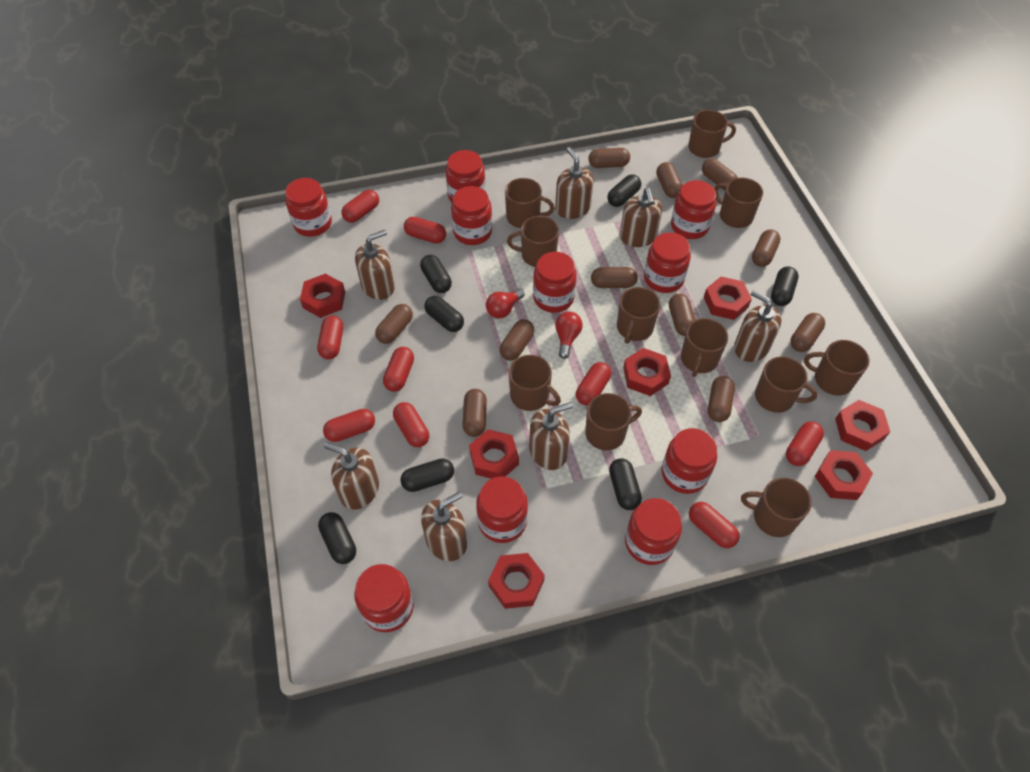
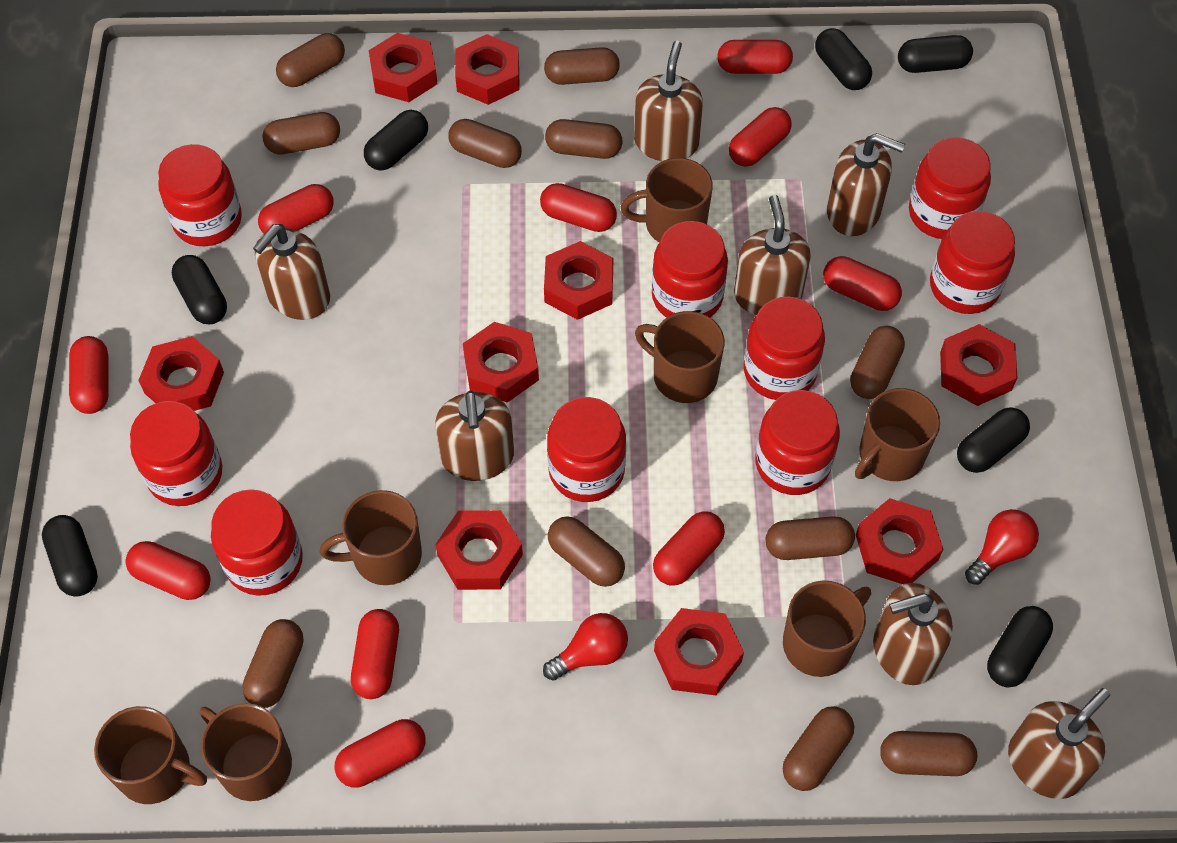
brown mug: [505,178,554,228] [507,216,559,267] [509,355,561,411] [585,393,642,450] [617,287,660,344] [681,318,728,377] [688,110,736,158] [714,178,763,228] [741,478,812,537] [755,356,817,413] [804,340,869,395] = 11 -> [94,706,207,804] [200,703,292,801] [320,490,422,585] [621,158,713,243] [635,311,725,403] [783,580,871,677] [855,388,940,481] = 7
red capsule: [317,315,343,359] [323,409,375,442] [342,190,379,223] [383,347,414,392] [393,402,429,447] [404,217,446,243] [576,362,611,405] [689,502,739,548] [786,421,824,466] = 9 -> [69,336,109,414] [125,541,211,600] [258,184,334,234] [335,719,426,788] [351,609,399,699] [540,183,617,232] [653,511,725,586] [717,40,793,74] [729,107,792,167] [823,256,902,311] = 10
red jar: [285,178,332,237] [354,564,414,632] [446,150,486,203] [451,186,492,245] [476,477,528,543] [533,252,577,313] [625,498,682,565] [644,232,691,293] [662,428,717,494] [671,180,716,239] = 10 -> [130,401,222,506] [158,144,242,246] [211,489,303,595] [547,397,626,502] [652,221,728,318] [744,297,825,400] [755,390,840,495] [909,137,991,239] [930,211,1015,314] = 9
red nut: [300,274,345,318] [469,429,519,479] [488,553,545,609] [623,348,671,396] [704,276,752,320] [815,450,873,500] [835,400,890,451] = 7 -> [138,336,224,411] [368,33,438,102] [435,510,523,590] [455,34,520,105] [463,322,539,403] [544,241,614,320] [654,608,744,695] [856,498,943,584] [940,324,1017,406] = 9

